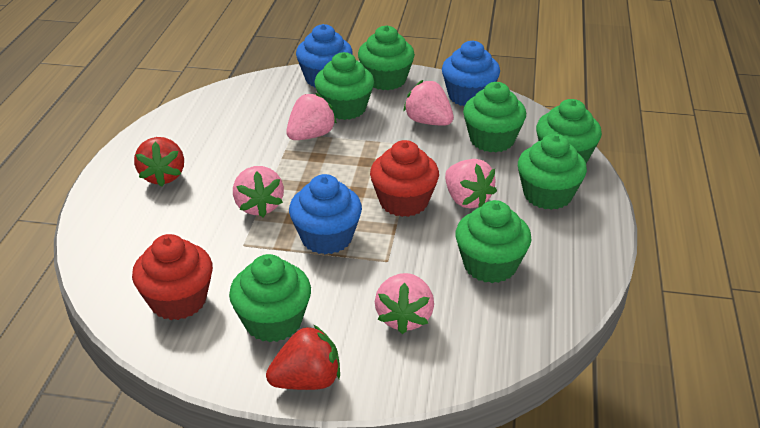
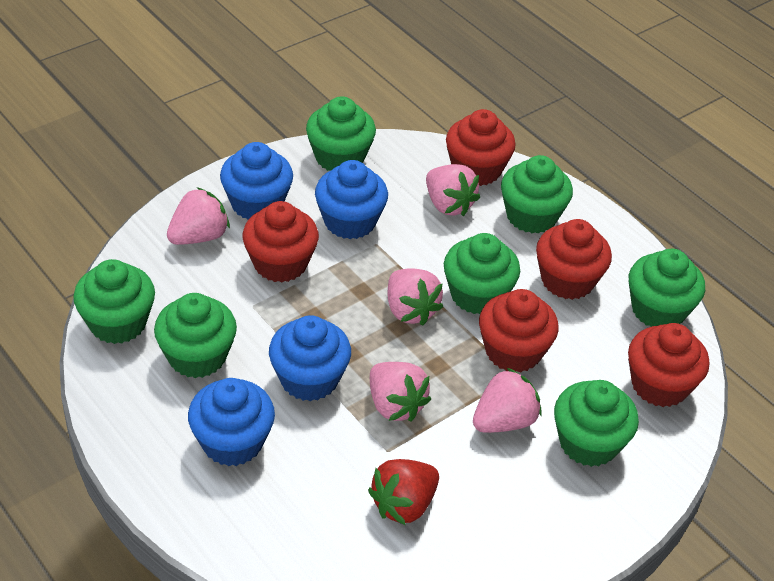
blue cupcake: [289,174,362,254] [296,24,353,88] [442,41,500,106] = 3 -> [188,378,275,466] [220,142,293,220] [269,315,351,401] [315,160,388,239] = 4
red cupcake: [132,234,213,320] [370,140,439,217] = 2 -> [243,201,319,283] [446,109,516,186] [479,289,559,373] [536,219,612,300] [628,323,709,407] = 5
red strawberry: [134,137,184,187] [266,324,340,390] = 2 -> [368,459,439,525] = 1

